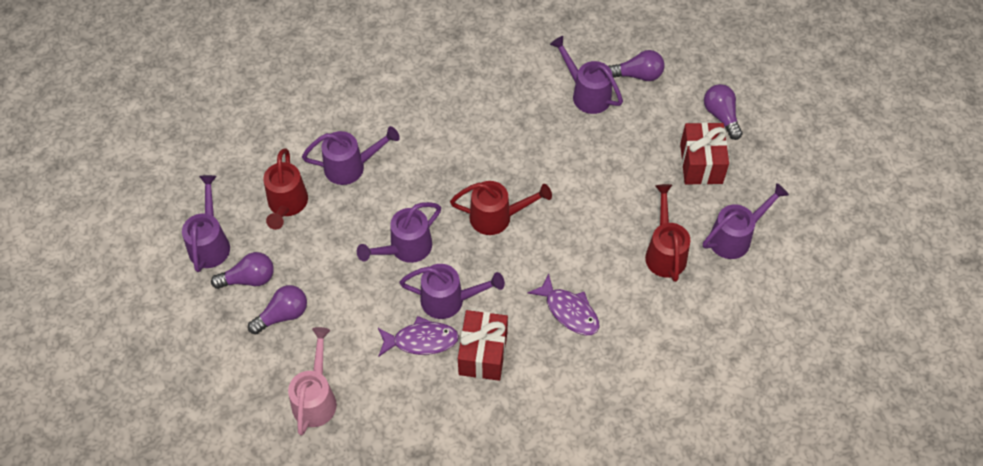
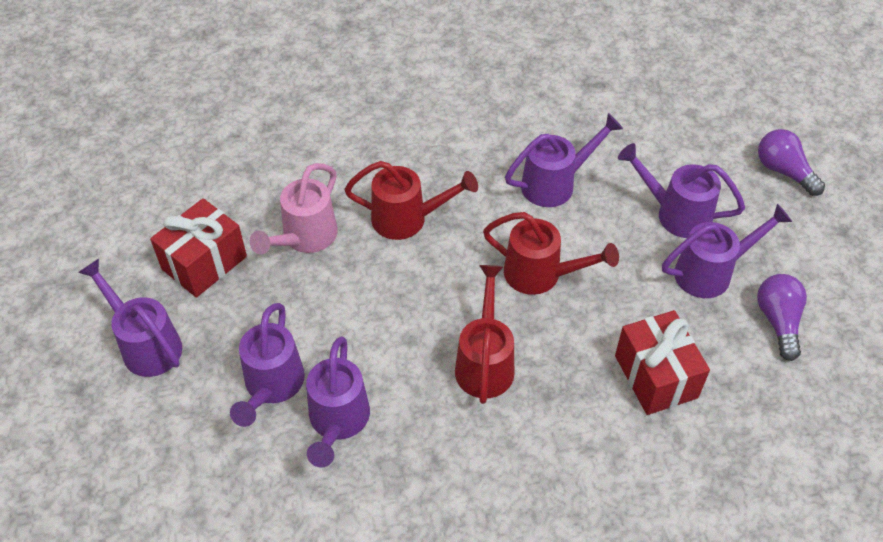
purple fish: [378,316,459,356] [528,273,599,335] = 2 -> none = 0
purple light bulb: [211,252,274,289] [248,285,307,335] [608,50,664,81] [704,84,743,140] = 4 -> [757,274,807,361] [758,129,825,196] = 2

